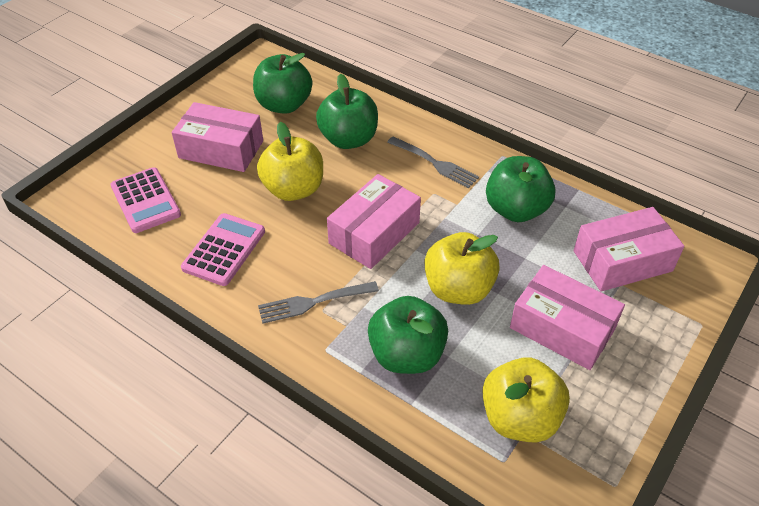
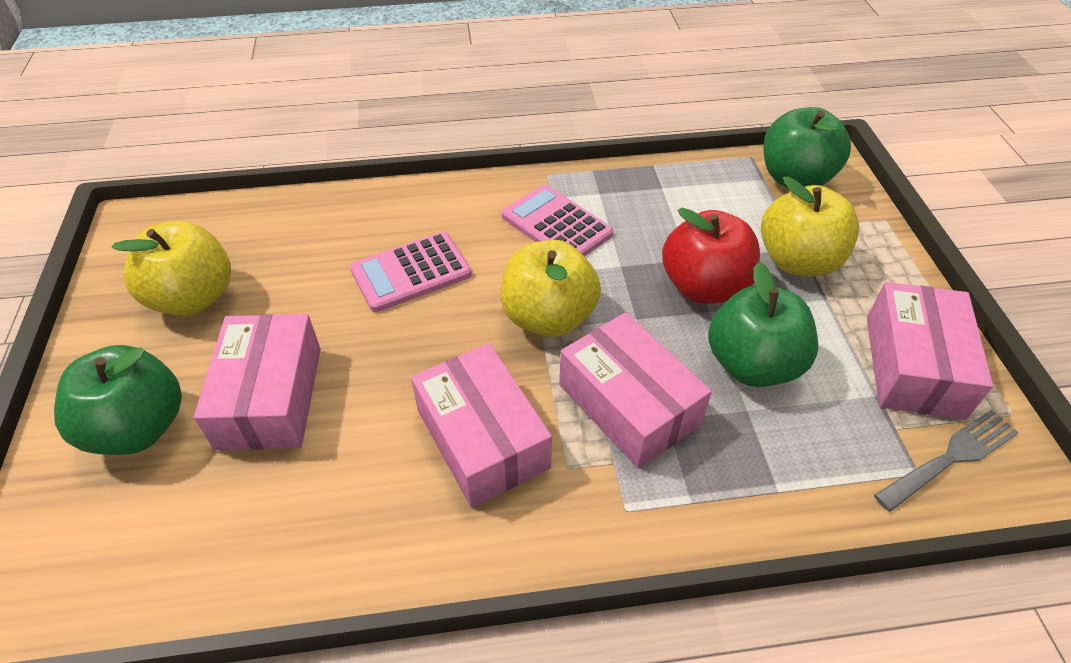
green apple: [253,53,312,114] [316,74,378,149] [368,296,448,374] [486,156,555,222] = 4 -> [54,345,182,455] [708,262,818,387] [764,107,851,188] = 3
grey fork: [258,281,379,324] [387,136,479,188] = 2 -> [874,409,1019,512] = 1
red apple: none = 0 -> [662,208,760,304] = 1

